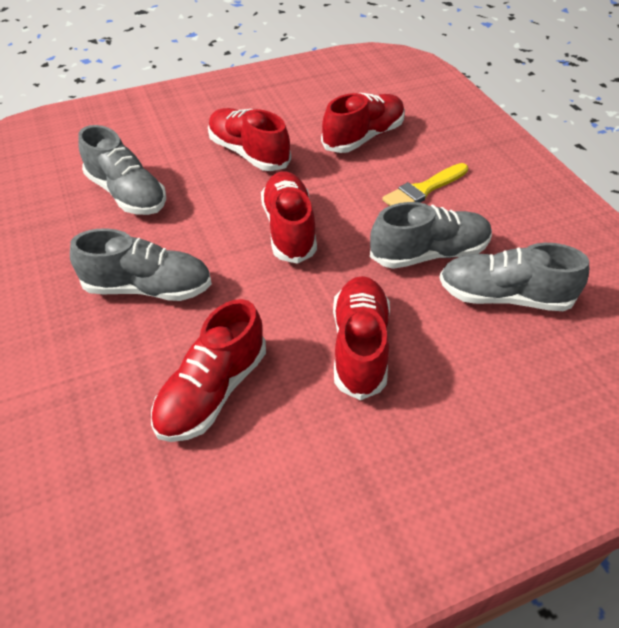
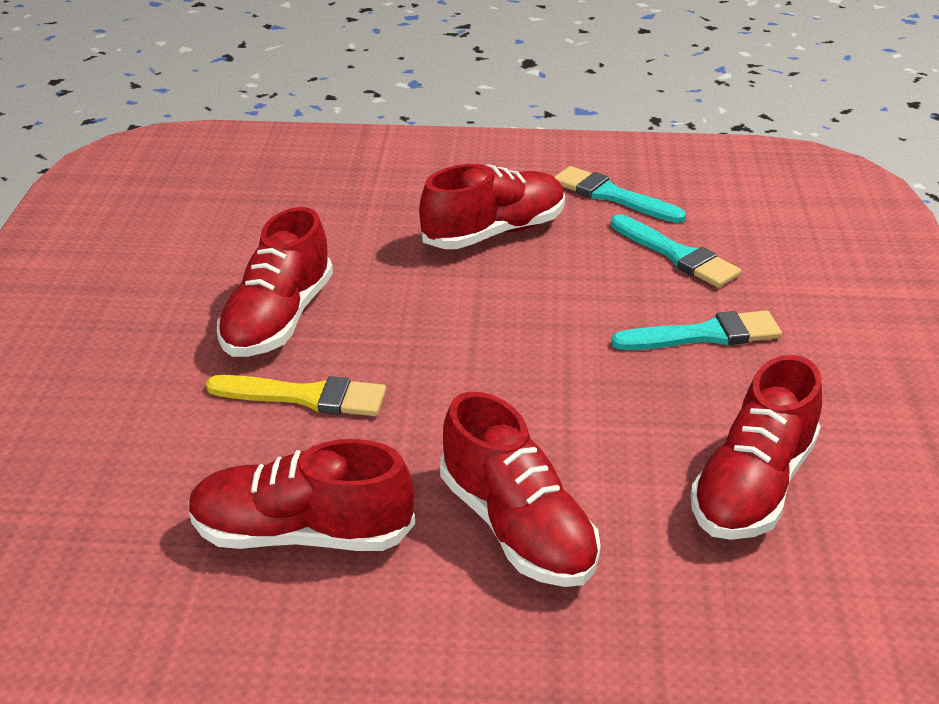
grey shoe: [70,228,212,301] [78,125,166,215] [370,202,492,269] [439,243,589,311] = 4 -> none = 0
turquoise brush: none = 0 -> [555,166,686,223] [611,214,742,288] [611,310,782,350] = 3

